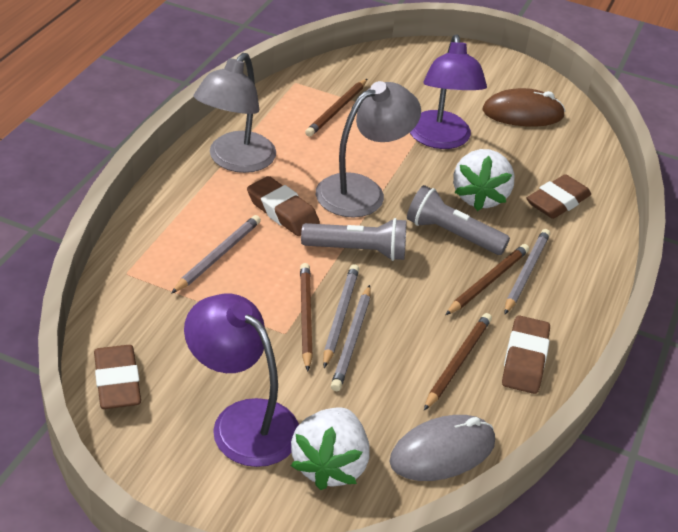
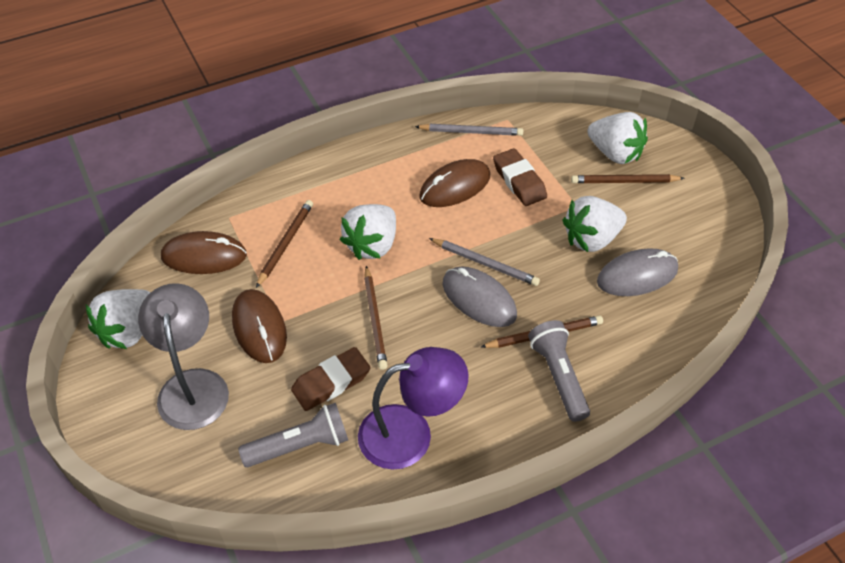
brown eraser: [94,345,141,409] [247,176,320,236] [502,315,550,394] [526,174,591,219] = 4 -> [291,347,371,411] [493,148,547,206] = 2
brown mouse: [482,88,565,127] = 1 -> [161,231,247,274] [232,289,287,363] [419,159,490,207] = 3
grey lamp: [194,53,276,173] [316,81,421,218] = 2 -> [138,283,229,430] = 1
grey mouse: [389,415,495,481] = 1 -> [442,266,517,327] [597,248,678,296] = 2
grey pencil: [171,215,261,294] [323,264,359,368] [331,285,371,391] [505,229,550,314] = 4 -> [415,124,523,136] [429,238,540,286] = 2
purple lamp: [184,294,299,467] [410,34,487,149] = 2 -> [358,347,469,470] = 1
white strawberry: [291,407,370,490] [453,149,515,211] = 2 -> [86,289,151,349] [340,204,396,260] [563,196,627,252] [587,112,648,164] = 4

